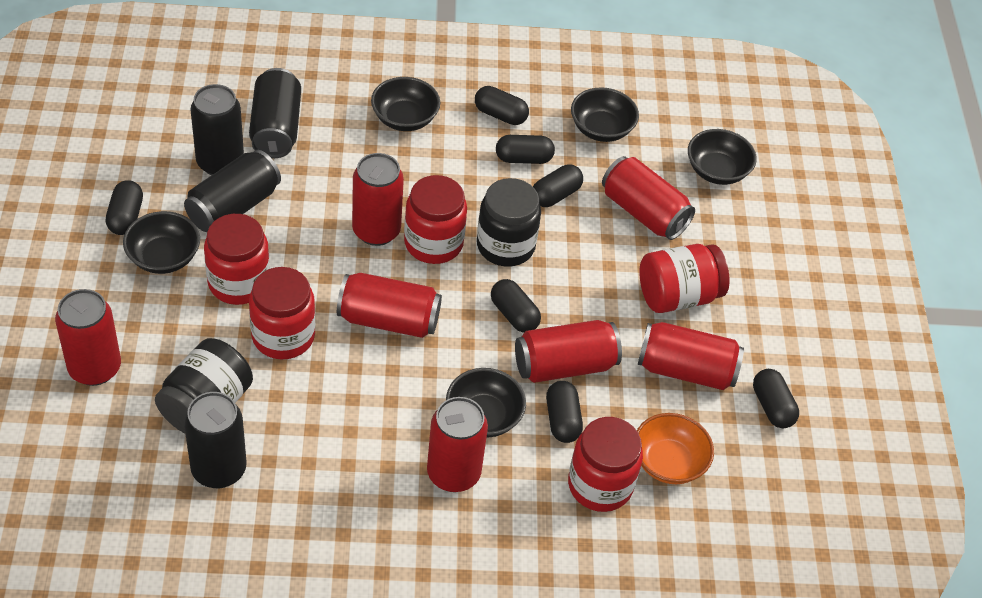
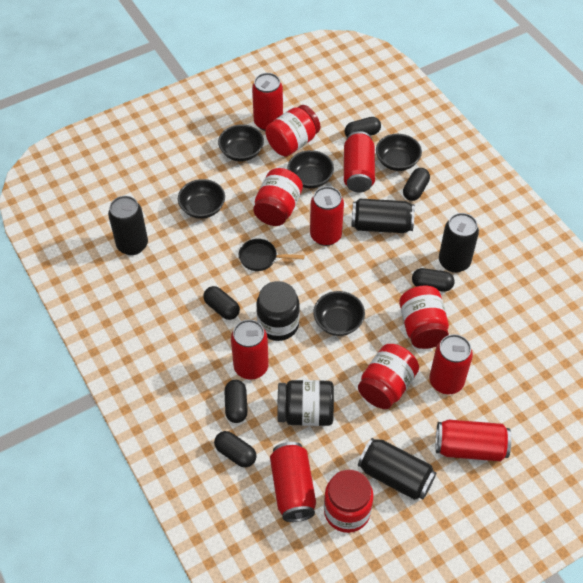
black capsule: [106,180,143,235] [475,86,529,125] [491,279,541,333] [496,135,555,164] [533,164,583,207] [546,381,583,443] [753,369,799,428] = 7 -> [203,286,240,320] [214,431,256,467] [224,380,248,423] [345,117,381,137] [403,168,430,201] [412,268,455,292] = 6
black pan: none = 0 -> [239,239,304,271] = 1
orange bowl: [637,413,714,484] = 1 -> none = 0

